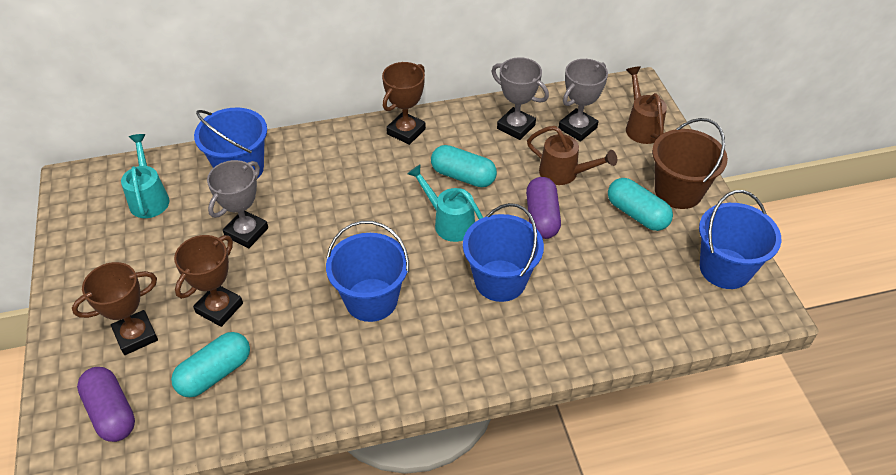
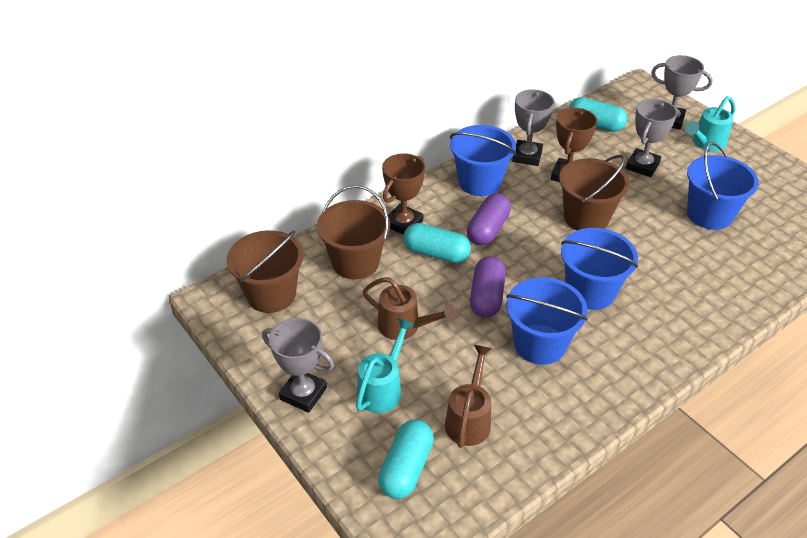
brown bucket: [652,118,728,209] = 1 -> [227,230,303,313] [317,185,390,279] [559,155,629,230] = 3
brown trophy: [72,262,158,355] [174,235,243,327] [382,62,426,145] = 3 -> [382,153,425,235] [551,108,597,182] = 2
grey trophy: [207,160,268,248] [492,57,549,140] [558,59,608,142] = 3 -> [262,318,334,413] [512,89,554,166] [626,99,677,177] [651,55,713,130] = 4

